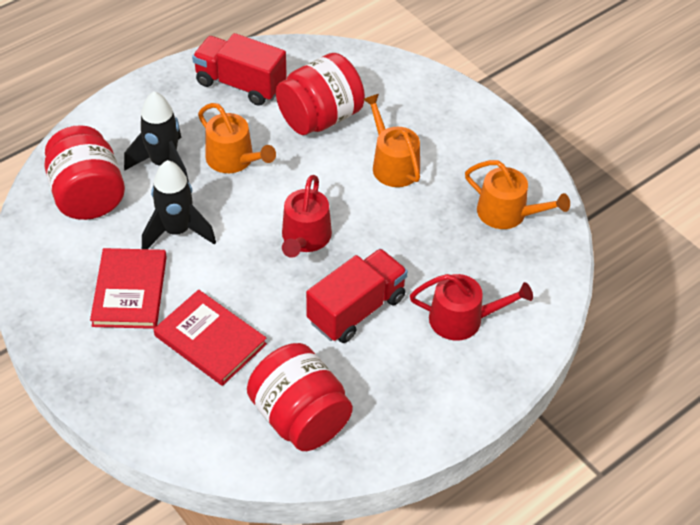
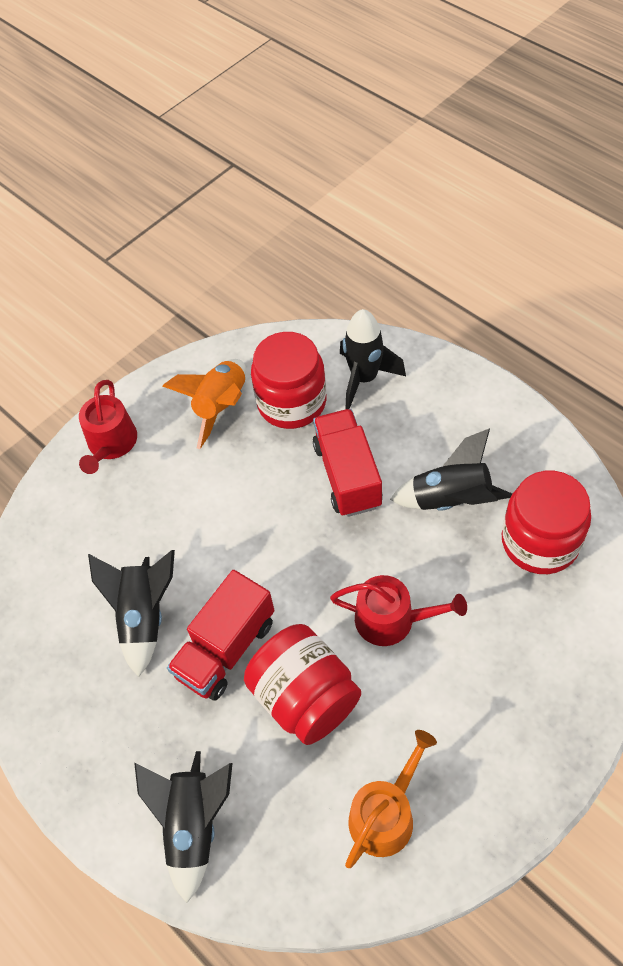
black rocket: [124,91,189,182] [142,160,216,249] = 2 -> [88,550,175,677] [134,751,233,903] [340,309,406,409] [390,429,512,511] = 4
orange rocket: none = 0 -> [163,359,246,449] = 1
orange watering can: [198,103,276,173] [363,94,420,187] [465,160,570,229] = 3 -> [345,730,437,868] = 1
red book: [90,248,167,329] [154,290,267,386] = 2 -> none = 0

